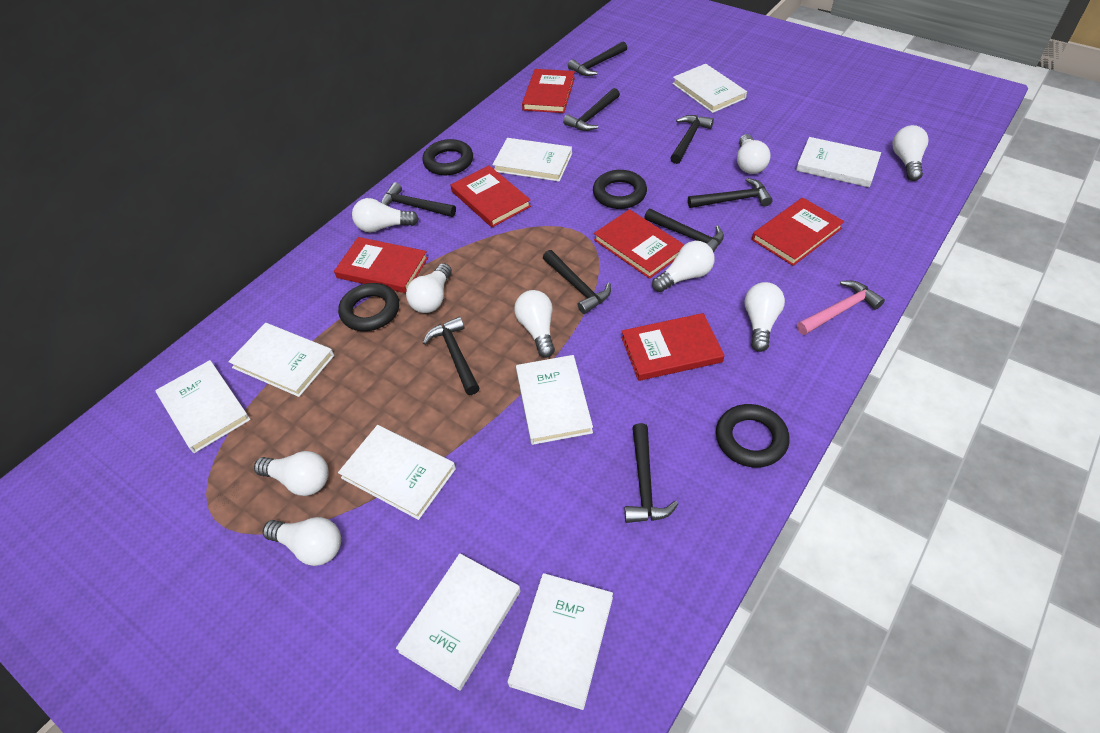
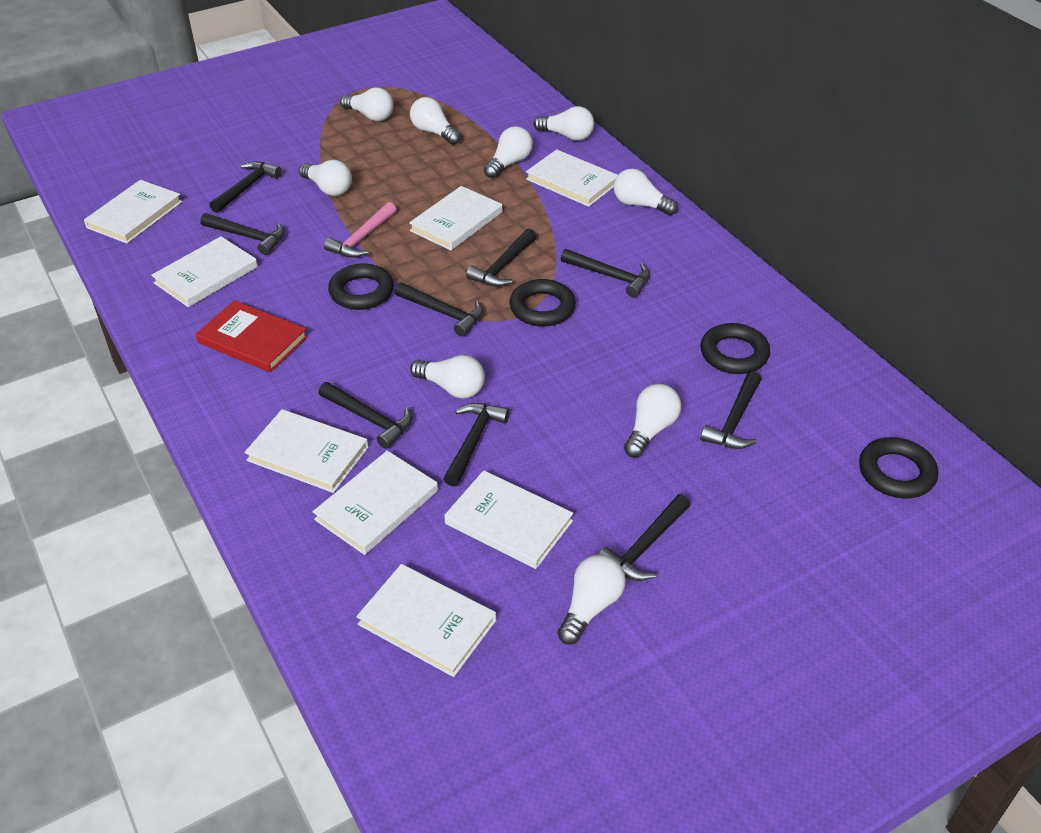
red book: [334,237,428,293] [451,165,531,227] [522,69,575,113] [594,209,684,279] [621,313,725,381] [752,198,844,266] = 6 -> [196,300,308,373] = 1
white book: [155,360,251,453] [228,323,334,397] [338,425,456,520] [396,553,520,691] [492,138,572,182] [507,573,613,710] [516,355,593,445] [672,64,747,113] [796,137,881,187] = 9 -> [84,180,182,243] [151,236,258,307] [244,409,368,493] [313,451,438,555] [356,564,496,677] [409,186,502,250] [444,470,573,569] [526,149,618,207] = 8

